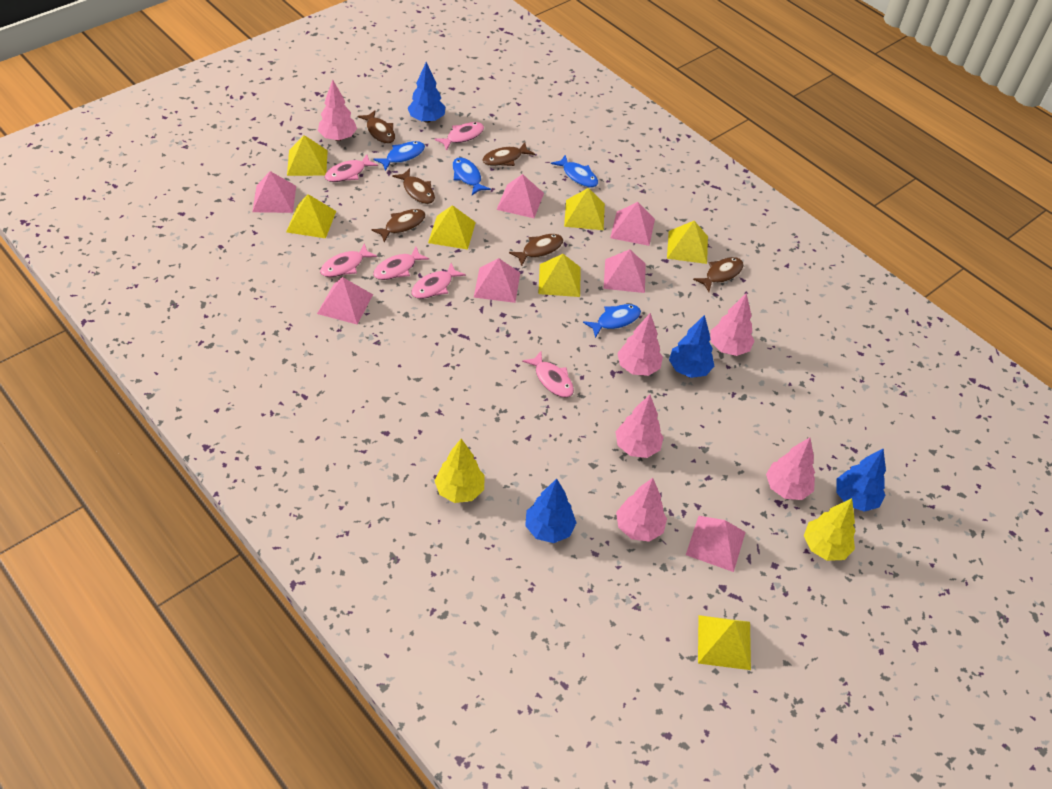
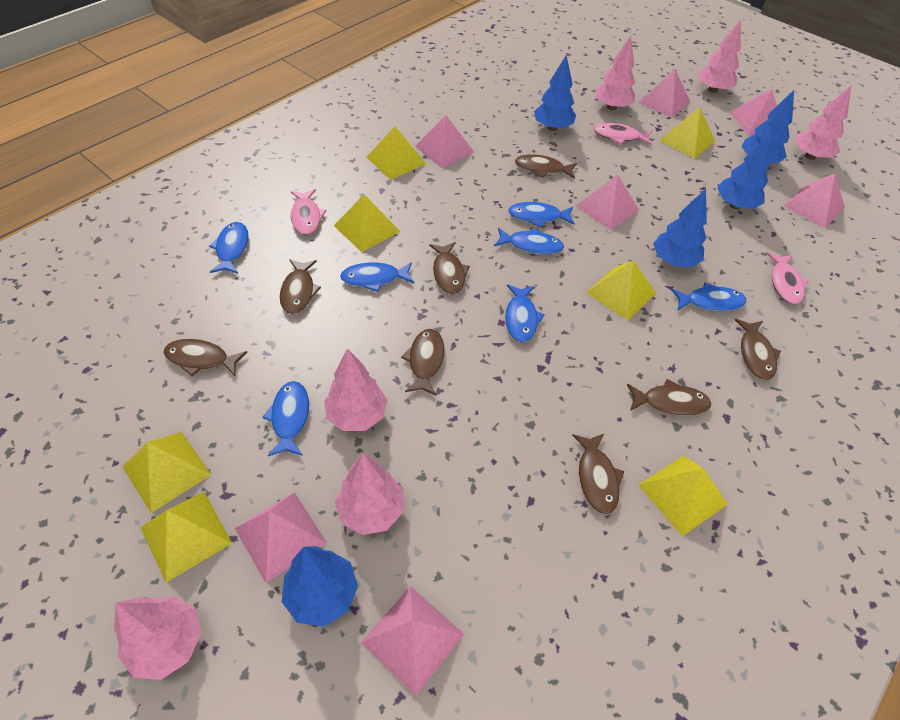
blue fish: [373,141,425,171] [452,158,491,195] [551,155,598,188] [583,304,641,338] = 4 -> [209,222,249,274] [262,381,309,456] [340,262,414,292] [494,228,564,255] [505,284,545,342] [508,202,575,228] [671,283,746,311] = 7
blue tree: [408,62,446,123] [525,479,577,543] [669,315,714,378] [836,448,886,512] = 4 -> [282,546,358,627] [534,55,576,131] [653,189,707,267] [717,133,772,209] [742,90,794,163] = 5
brown fish: [357,111,395,144] [371,209,426,243] [392,168,435,204] [482,142,535,166] [509,234,563,266] [693,257,744,292] = 6 -> [163,339,247,376] [280,259,321,314] [401,329,445,395] [429,242,470,294] [515,154,577,179] [572,433,624,515] [627,379,711,416] [734,318,781,380] = 8
pink fish: [320,243,377,277] [325,154,378,182] [373,247,429,280] [411,263,466,299] [434,122,484,151] [522,351,574,397] = 6 -> [291,189,327,235] [594,123,652,145] [766,252,809,304] = 3
yellow tree: [434,439,485,503] [804,498,856,561] = 2 -> none = 0

